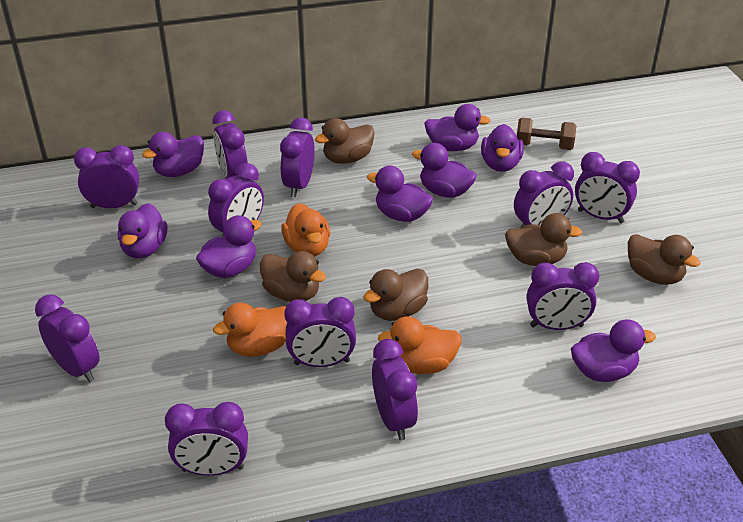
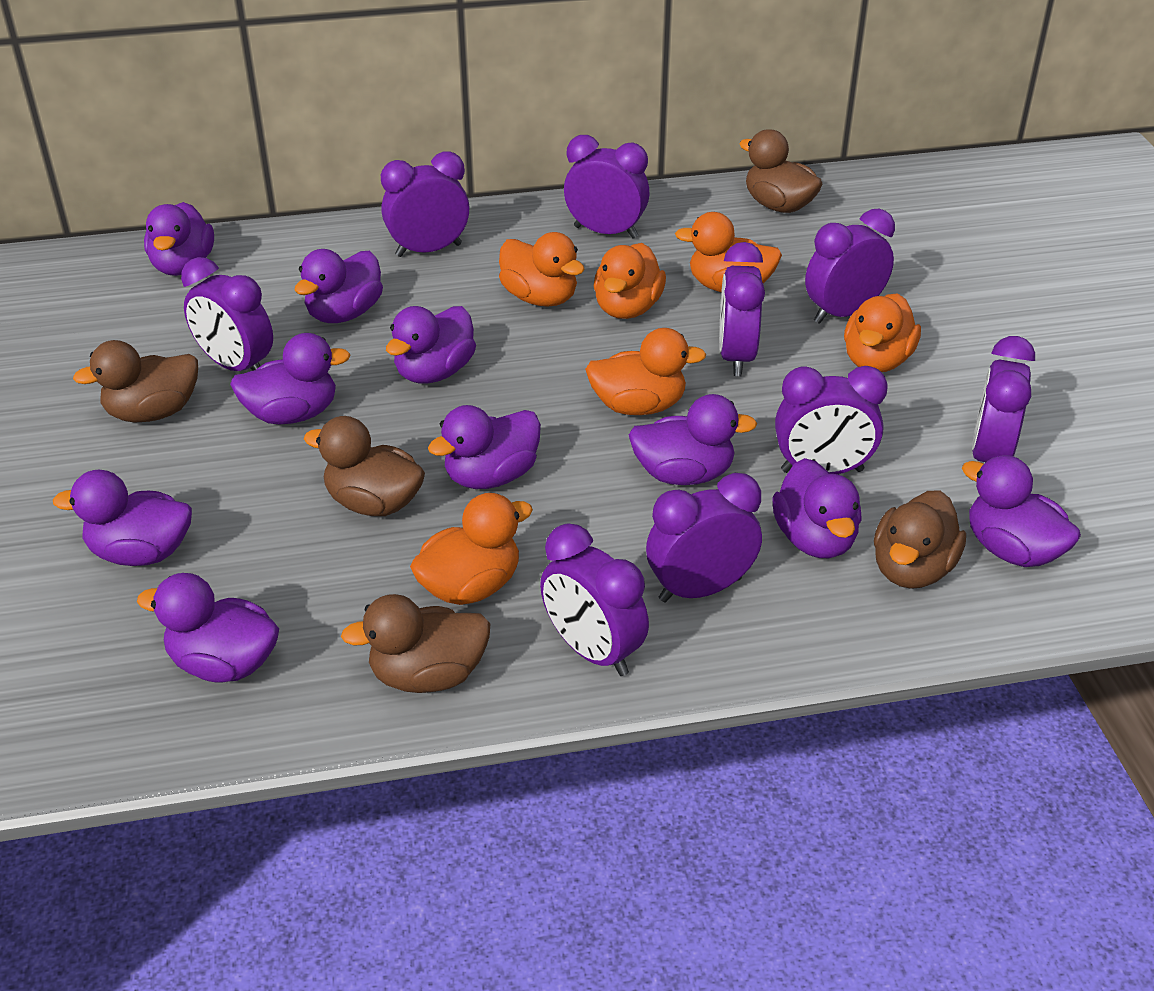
brown dumbbell: [517,118,576,150] = 1 -> none = 0
orange duck: [213,303,287,357] [281,203,330,257] [378,316,462,374] = 3 -> [410,493,533,605] [499,232,585,306] [585,328,706,415] [594,243,666,319] [675,212,782,292] [844,293,921,372] = 6
purple clock: [35,295,100,382] [74,145,139,208] [165,402,248,476] [208,163,264,237] [212,110,248,179] [280,117,315,197] [284,297,356,367] [372,339,418,440] [514,161,574,227] [527,262,599,330] [575,152,640,223] = 11 -> [181,257,273,371] [381,151,470,257] [540,523,649,676] [564,135,650,238] [646,473,762,602] [719,242,765,376] [775,366,888,474] [805,209,895,324] [972,336,1035,463] = 9
purple duck: [118,203,167,258] [142,132,204,177] [196,215,262,278] [367,166,433,222] [412,143,477,198] [424,104,491,151] [481,124,524,172] [571,320,656,382] = 8 -> [53,470,192,566] [137,573,279,683] [144,202,214,276] [230,333,351,424] [294,249,383,323] [386,306,476,383] [428,405,541,489] [629,394,757,485] [772,458,862,558] [962,455,1081,567] = 10

